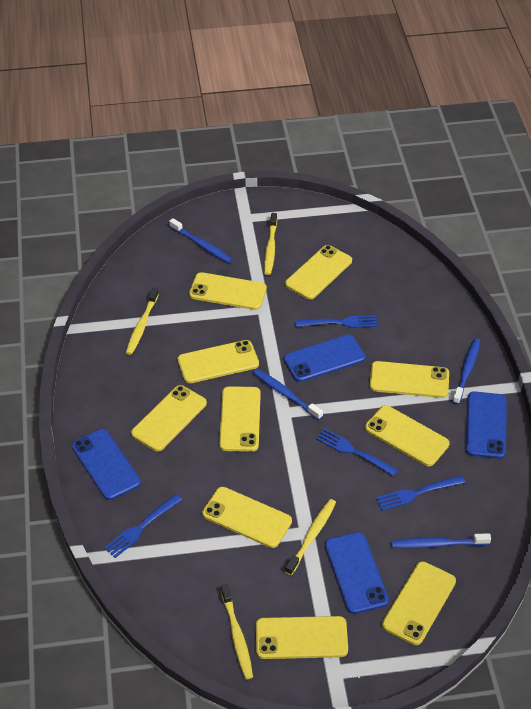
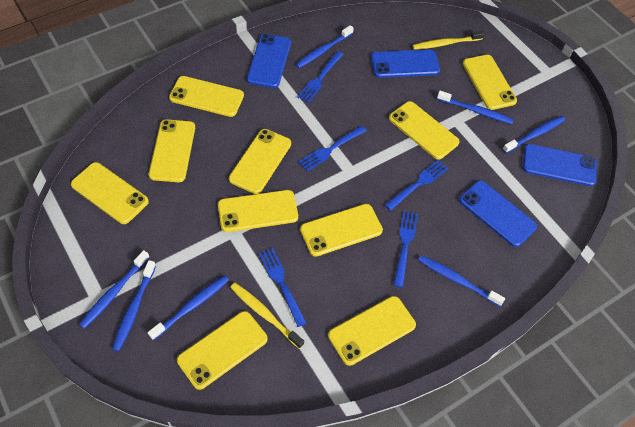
blue fork: [104,494,182,558] [295,315,378,328] [316,428,398,477] [376,475,465,511] = 4 -> [259,248,307,327] [297,51,344,103] [299,126,367,172] [385,160,448,211] [394,211,418,287] = 5
blue toothbrush: [169,218,233,263] [252,368,323,420] [392,533,491,548] [453,338,480,404] = 4 -> [79,250,150,329] [112,260,156,351] [148,275,229,340] [295,25,354,68] [418,255,505,306] [437,91,514,124] [503,116,565,153] = 7
yellow toothbrush: [126,288,159,355] [221,584,253,679] [264,213,277,275] [285,499,336,575] = 4 -> [230,283,304,349] [413,31,485,50] = 2

